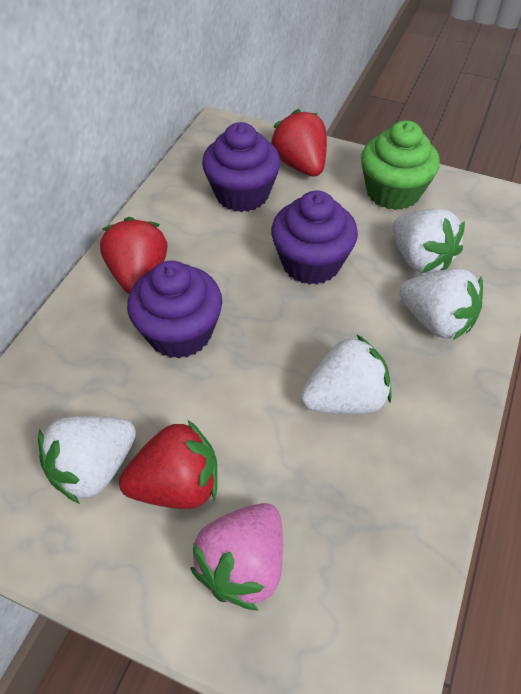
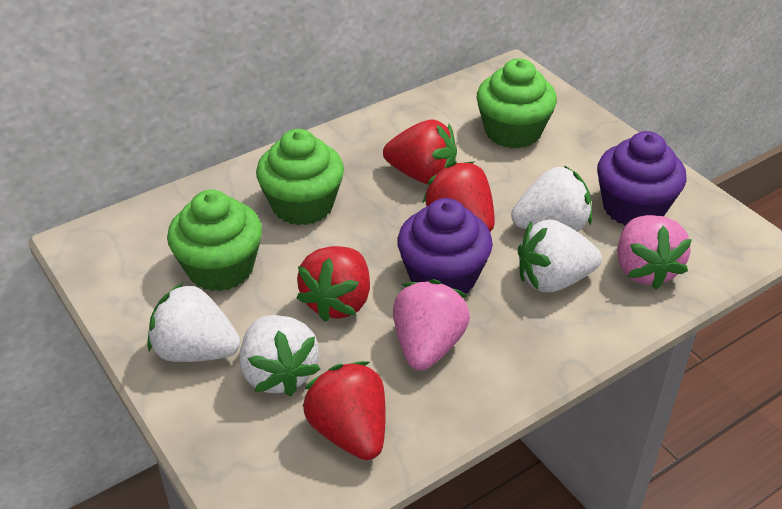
green cupcake: [361,120,440,210] = 1 -> [167,190,262,291] [256,129,344,225] [477,58,557,148] = 3
pink strawberry: [190,503,283,611] = 1 -> [393,279,470,371] [617,215,692,289] = 2
purple cupcake: [127,261,222,359] [202,122,280,212] [271,191,358,285] = 3 -> [397,198,493,293] [597,131,687,226] = 2
red strawberry: [100,217,167,294] [119,420,217,509] [271,109,327,177] = 3 -> [297,246,370,322] [303,361,386,460] [383,119,457,184] [422,161,495,232] = 4

